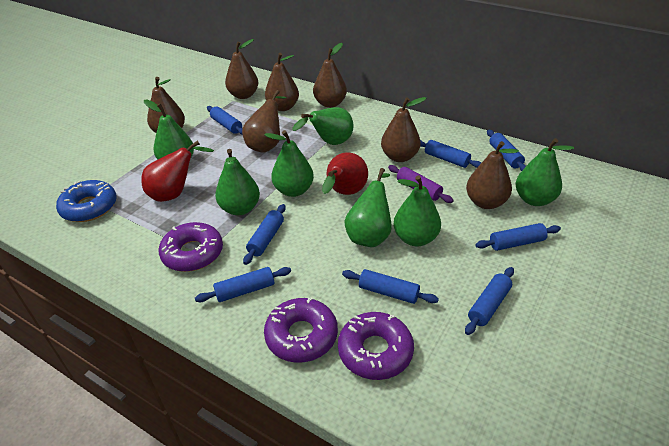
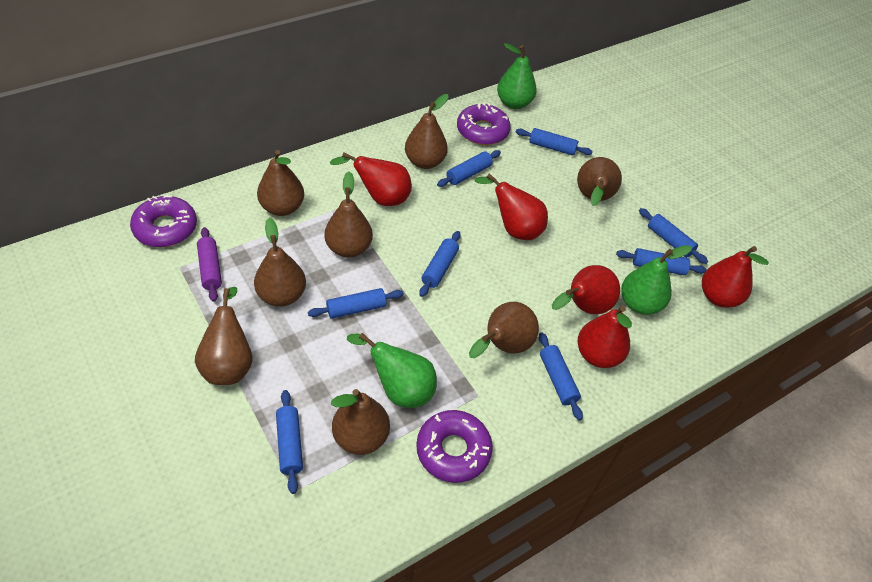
blue donut: [56,180,117,222] = 1 -> none = 0
brown pear: [147,77,185,133] [225,39,258,99] [242,90,287,153] [265,53,299,111] [313,43,347,108] [381,97,426,162] [466,141,519,209] = 7 -> [195,287,253,385] [254,218,306,307] [257,150,304,216] [324,171,373,258] [331,389,390,455] [405,94,449,169] [469,302,539,358] [577,157,622,206] = 8
green pear: [144,100,194,159] [215,149,260,215] [265,130,314,197] [292,107,354,145] [344,168,392,247] [393,175,441,246] [516,138,574,206] = 7 -> [347,333,437,408] [497,43,537,109] [621,245,692,315] = 3
red pear: [141,140,214,202] [322,152,368,195] = 2 -> [330,152,412,206] [475,173,548,240] [552,265,620,314] [578,306,632,368] [702,246,769,308] = 5

